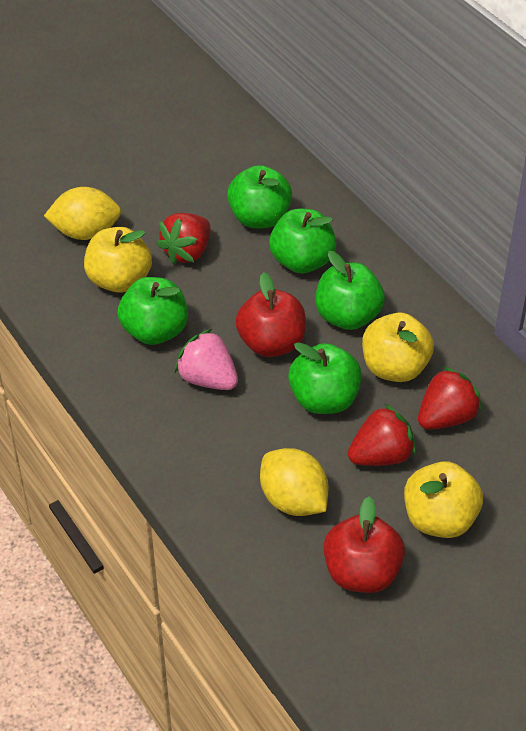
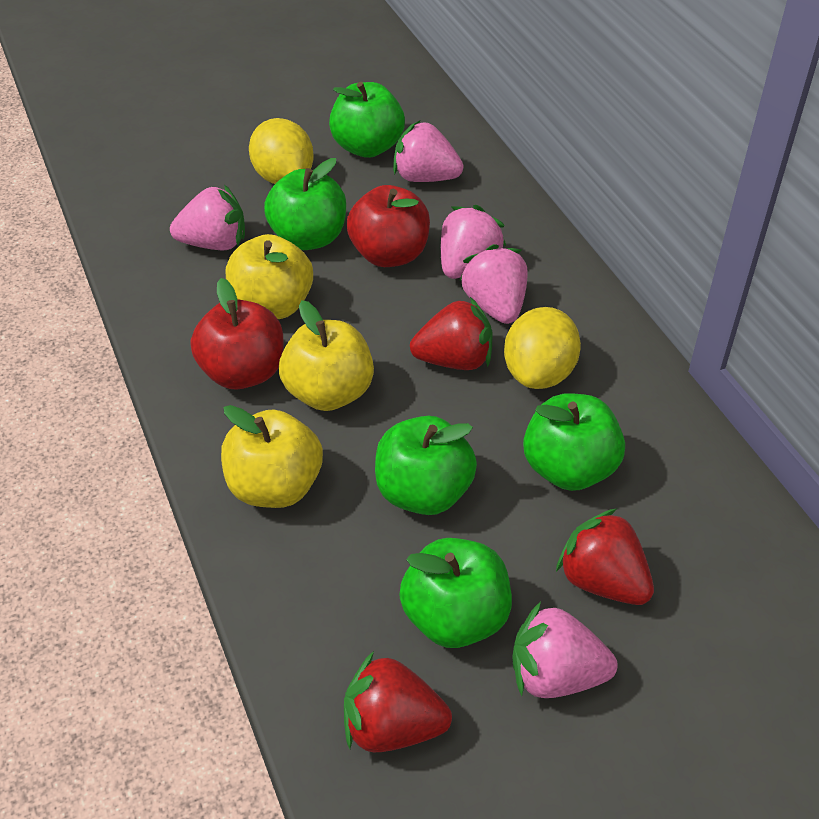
pink strawberry: [174,329,238,390] = 1 -> [170,185,245,250] [393,120,463,182] [441,205,506,279] [459,244,527,324] [512,602,618,698] = 5

